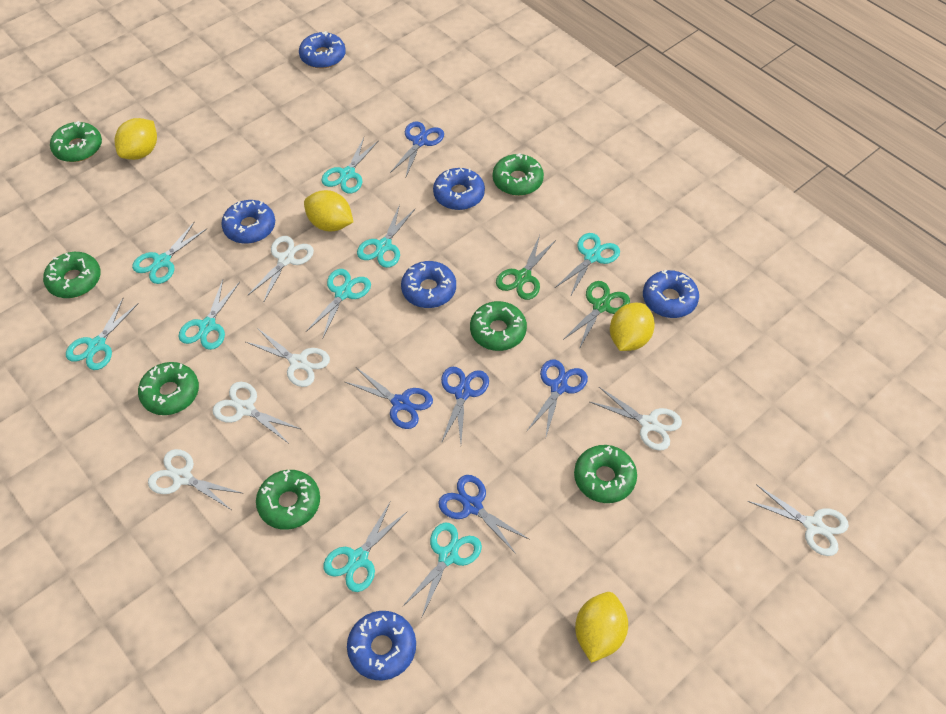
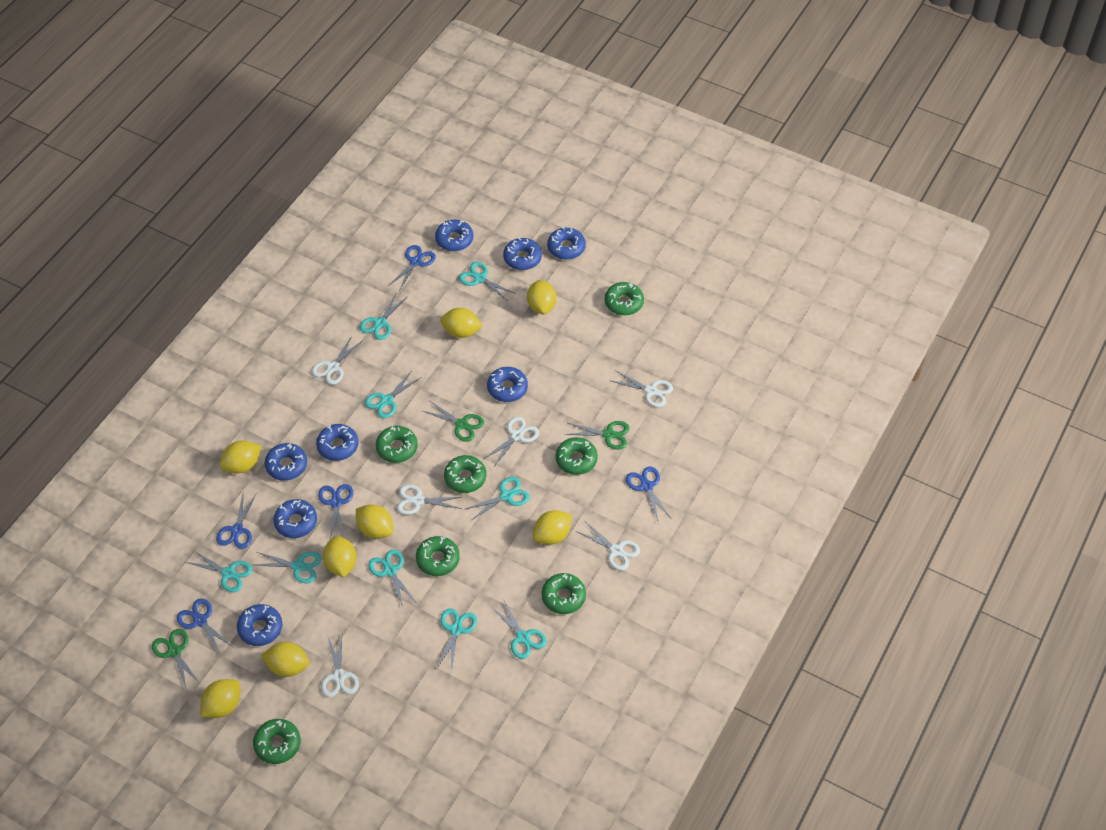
blue donut: [221,200,275,244] [299,31,346,68] [347,611,416,680] [401,261,456,308] [433,168,485,210] [643,270,699,318] = 6 -> [237,604,282,646] [265,443,307,481] [273,499,317,538] [316,424,358,461] [435,220,473,251] [487,367,528,402] [503,237,542,270] [547,227,586,260] = 8
green scissors: [496,235,556,300] [563,281,630,349] = 2 -> [152,629,201,689] [423,401,484,442] [565,421,630,450] = 3
yellow lemon: [115,118,157,160] [304,190,353,231] [575,592,628,663] [610,303,655,351] = 4 -> [200,679,240,718] [220,440,261,474] [261,642,310,677] [323,536,357,577] [356,504,393,539] [440,308,483,338] [527,280,556,314] [533,510,572,545] = 8

